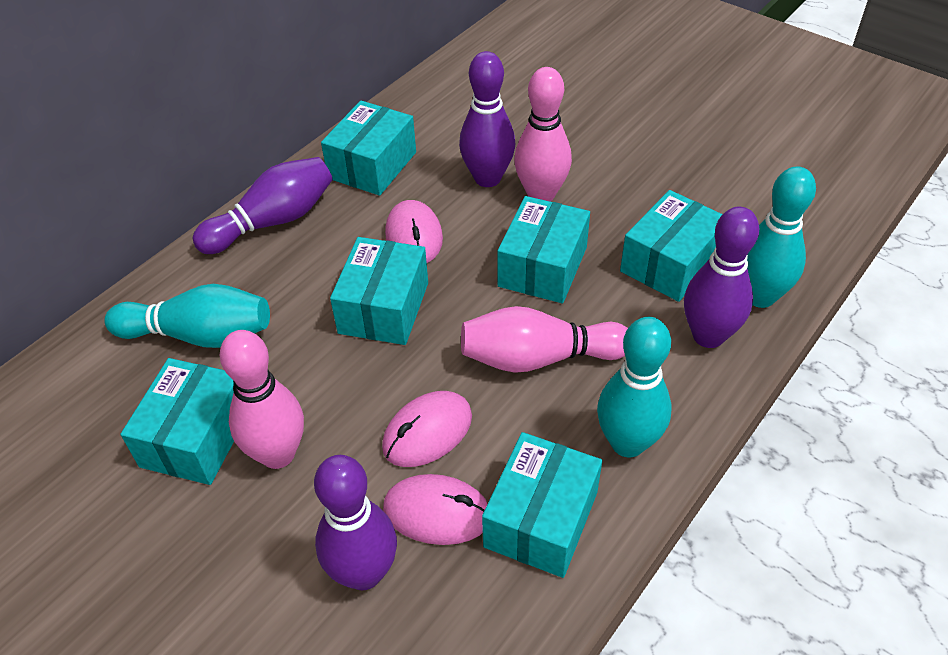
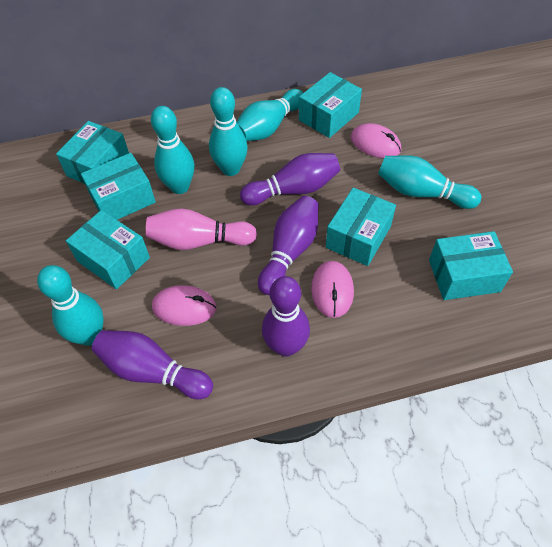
pink bowling pin: [219,330,304,469] [461,306,628,373] [514,67,572,202] = 3 -> [146,208,257,250] = 1
turquoise bowling pin: [104,284,270,348] [597,317,672,458] [747,167,816,308] = 3 -> [37,265,104,346] [151,106,195,194] [209,87,248,176] [237,89,303,141] [378,155,481,209] = 5

